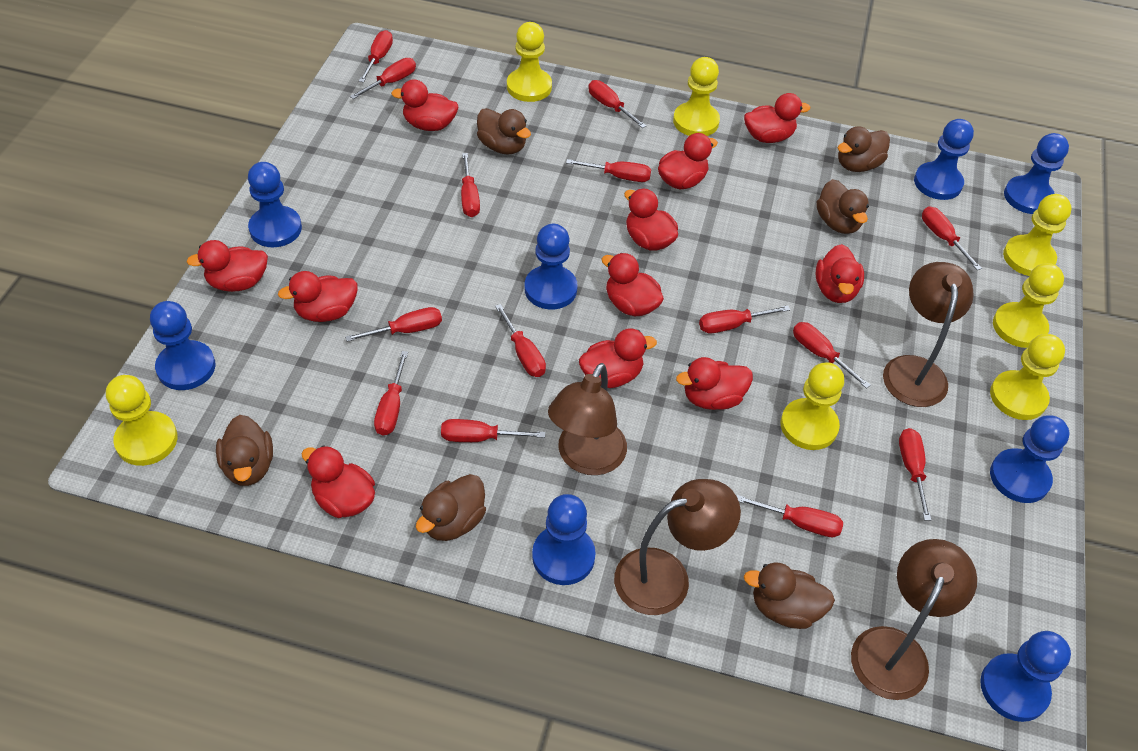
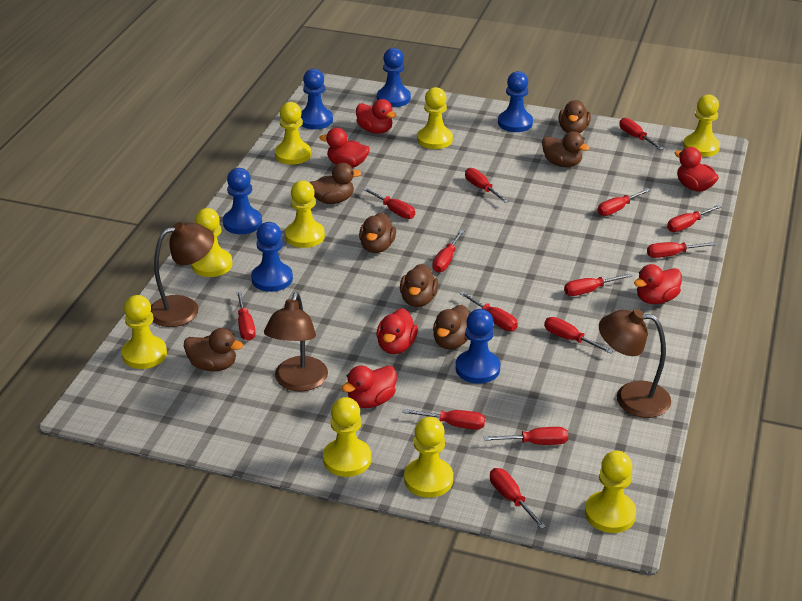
blue pawn: [150,301,216,390] [248,162,302,247] [525,224,578,310] [532,494,596,585] [914,119,974,200] [980,631,1071,722] [990,415,1069,503] [1004,133,1069,214] = 8 -> [223,168,262,234] [251,222,293,292] [301,69,333,129] [377,48,411,107] [456,309,500,384] [498,71,533,132] = 6
brown duck: [216,415,273,486] [416,474,486,541] [477,108,531,154] [744,563,835,629] [816,179,869,234] [838,126,890,172] = 6 -> [184,328,243,371] [310,163,362,204] [359,213,396,253] [400,264,438,307] [433,305,470,349] [542,131,590,167] [558,100,591,133] = 7
brown lamp: [548,363,627,475] [614,479,741,615] [851,539,977,700] [883,262,974,407] = 4 -> [151,222,214,327] [264,292,328,392] [599,309,671,418] = 3
red duck: [187,240,268,292] [278,271,357,322] [301,445,375,518] [391,79,458,131] [579,328,657,388] [601,253,664,316] [624,189,678,251] [658,133,718,190] [676,357,753,410] [744,93,810,143] [816,244,864,303] = 11 -> [319,128,370,168] [342,365,397,408] [356,99,396,134] [376,308,418,354] [634,264,682,304] [675,147,719,192] = 6
yellow pawn: [106,375,178,466] [507,22,552,102] [673,57,720,136] [781,362,844,450] [990,334,1065,420] [993,263,1064,348] [1003,194,1072,276] = 7 -> [122,295,167,369] [192,208,232,277] [275,102,311,165] [285,180,325,248] [323,397,371,477] [404,417,453,498] [417,87,453,149] [585,451,636,533] [683,94,720,157] = 9

